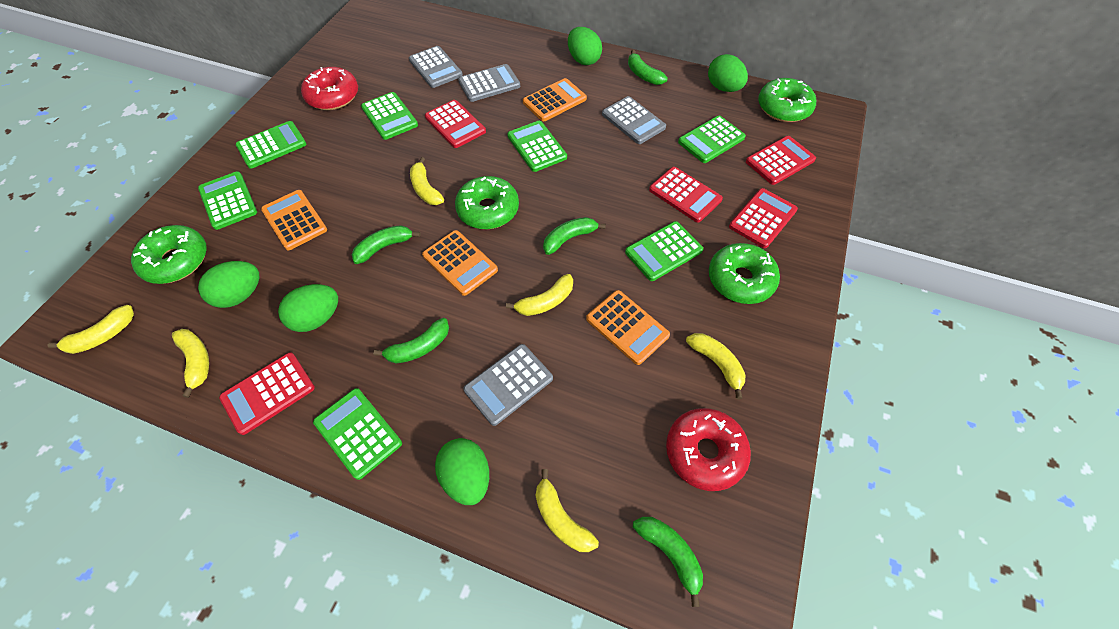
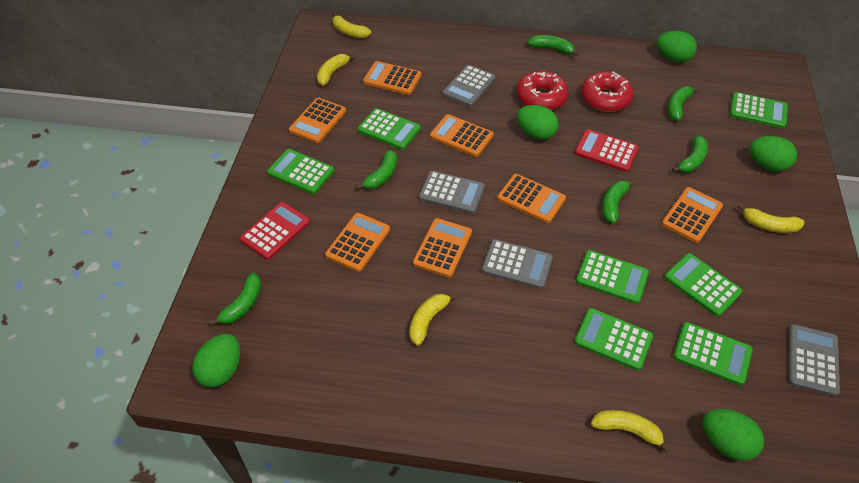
green banana: [352,225,421,264] [373,318,449,363] [543,217,606,255] [628,50,668,85] [633,517,703,607] = 5 -> [210,273,261,325] [356,150,397,189] [528,35,578,57] [602,180,636,223] [668,86,698,121] [672,135,708,172] = 6
green donut: [131,225,207,284] [455,176,519,229] [709,243,780,304] [758,78,816,122] = 4 -> none = 0
orange calculator: [261,190,327,250] [422,230,498,296] [523,78,587,121] [586,290,670,365] = 4 -> [289,98,346,143] [325,213,390,272] [363,61,422,95] [413,218,472,277] [430,114,494,157] [497,174,566,223] [661,187,723,243] = 7
red calculator: [219,352,315,435] [425,100,486,148] [649,167,723,222] [729,188,798,248] [746,136,816,185] = 5 -> [240,202,310,260] [575,129,639,172] = 2
yellow banana: [47,305,134,354] [172,329,209,398] [410,157,444,205] [506,274,573,316] [536,469,599,552] [686,333,745,399] = 6 -> [317,54,355,86] [332,12,371,38] [409,294,458,346] [591,410,670,453] [738,204,805,233] = 5

